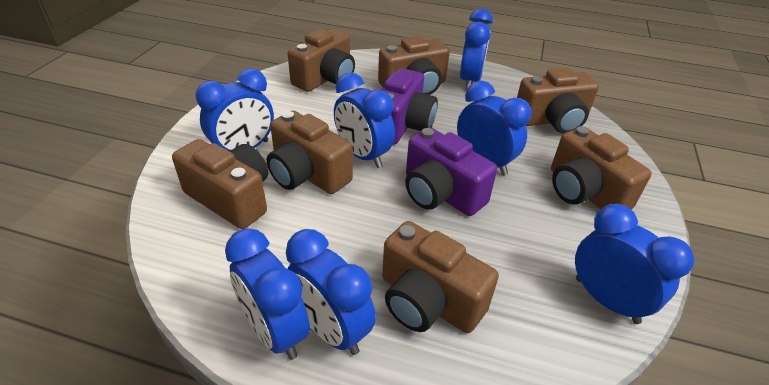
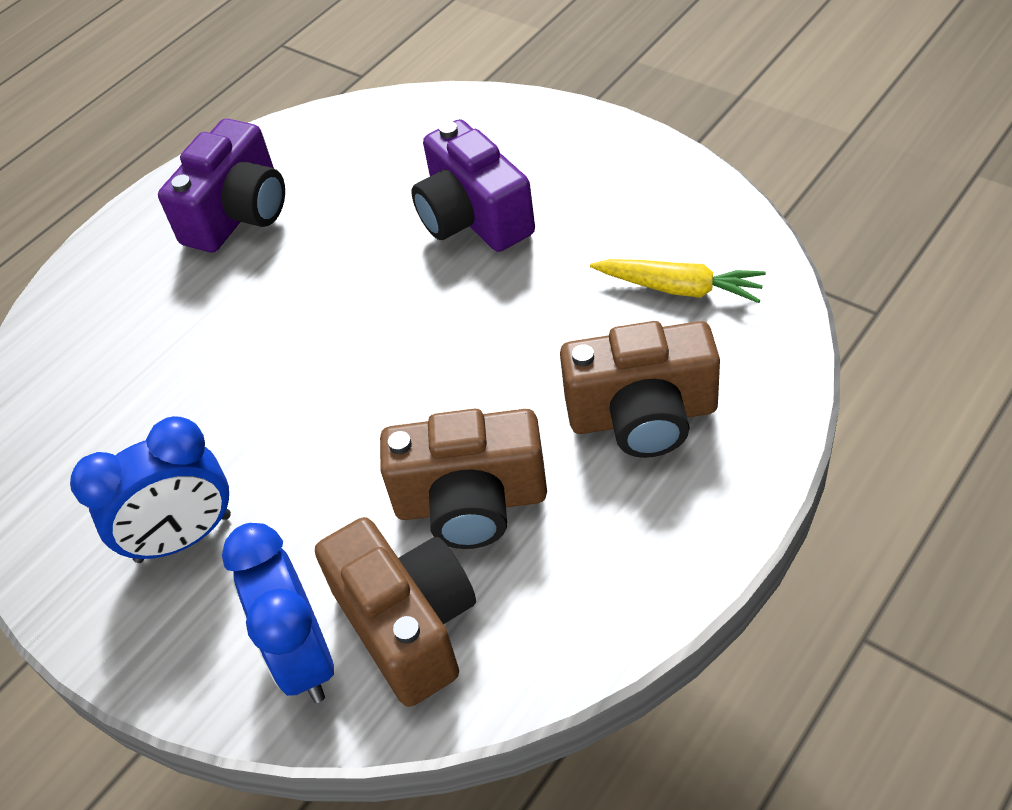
blue clock: [195,68,274,151] [225,228,310,360] [286,229,376,355] [334,72,395,168] [457,80,532,175] [460,8,493,90] [575,204,694,324] = 7 -> [70,416,231,563] [222,523,334,703] = 2
brown camera: [172,139,268,229] [267,111,353,194] [287,28,355,92] [378,35,450,95] [382,221,499,333] [517,68,599,134] [551,126,652,209] = 7 -> [315,517,476,707] [380,409,547,549] [560,321,720,458] = 3
yellow carrot: none = 0 -> [590,259,766,303] = 1

